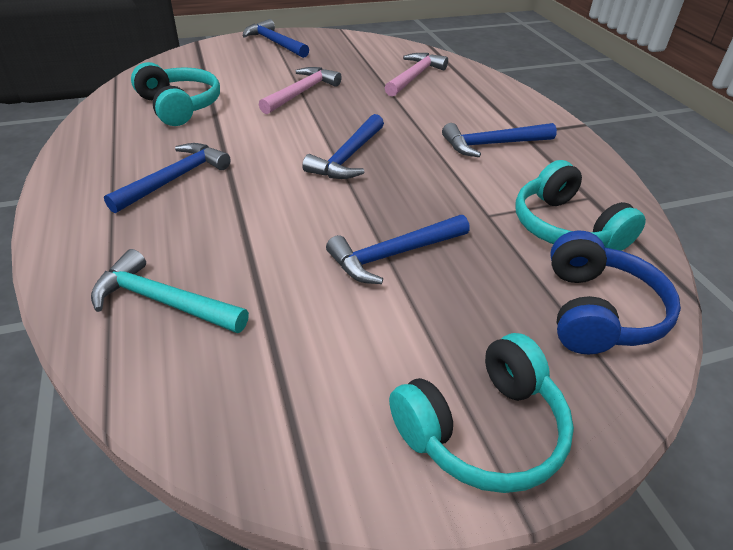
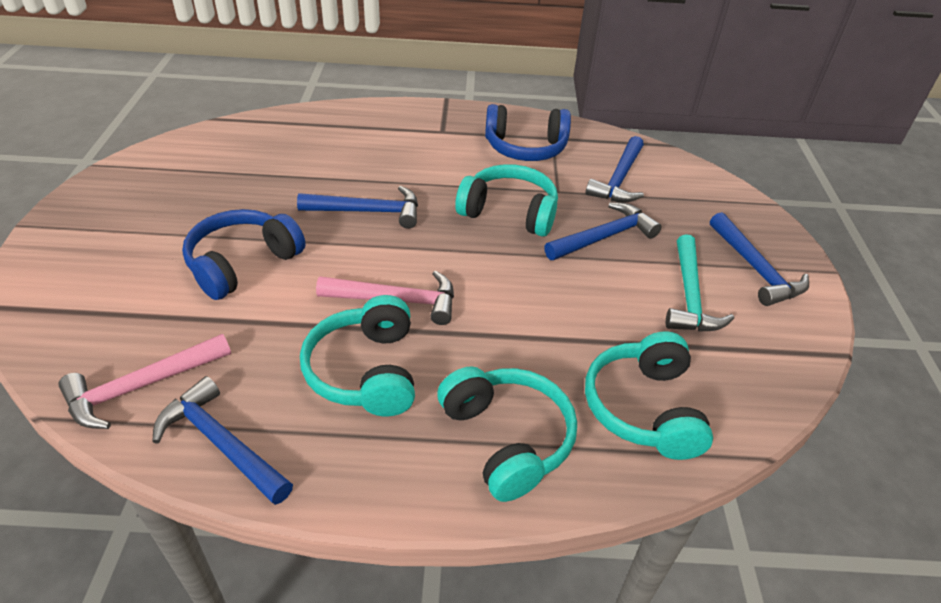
blue headphones: [550,231,681,354] = 1 -> [182,209,305,300] [485,104,571,161] = 2
turquoise headphones: [131,62,220,126] [389,333,574,493] [515,160,646,251] = 3 -> [300,295,415,416] [437,367,577,502] [455,164,558,237] [585,331,713,460] = 4

